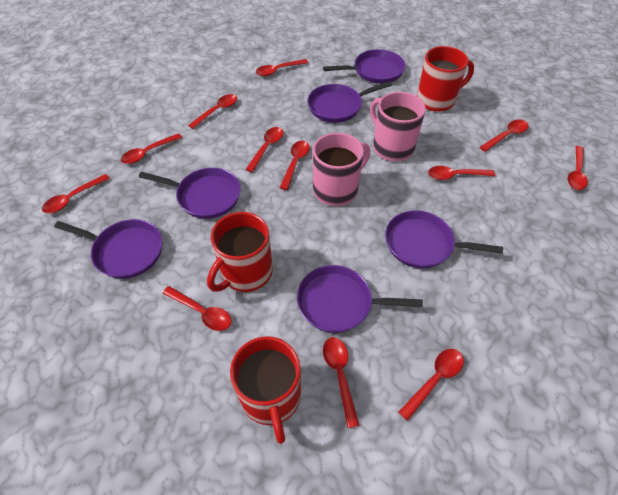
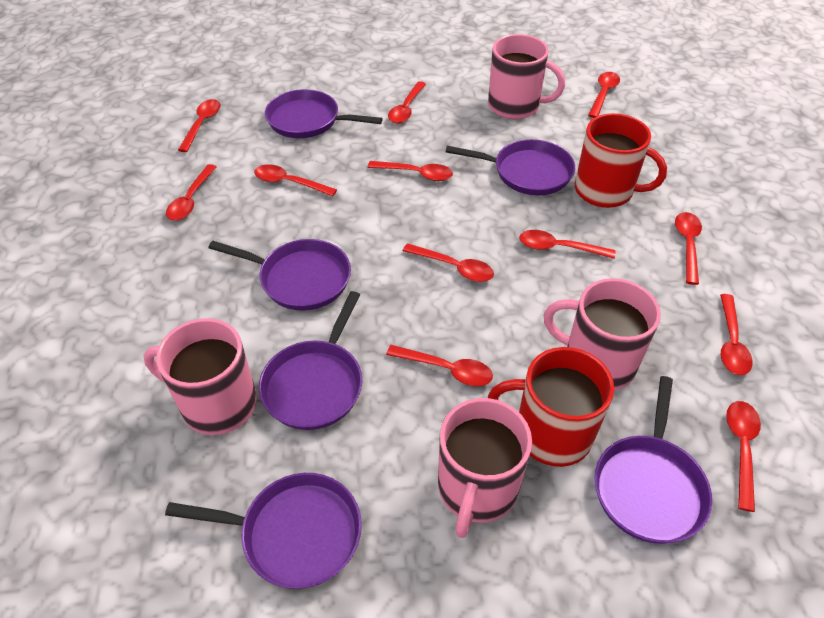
pink mug: [313,133,370,206] [370,92,425,161] = 2 -> [143,318,257,435] [438,398,532,538] [488,34,565,119] [544,278,661,390] = 4
red mug: [207,212,273,292] [230,336,301,444] [417,46,474,112] = 3 -> [488,347,614,467] [575,113,667,208] = 2

